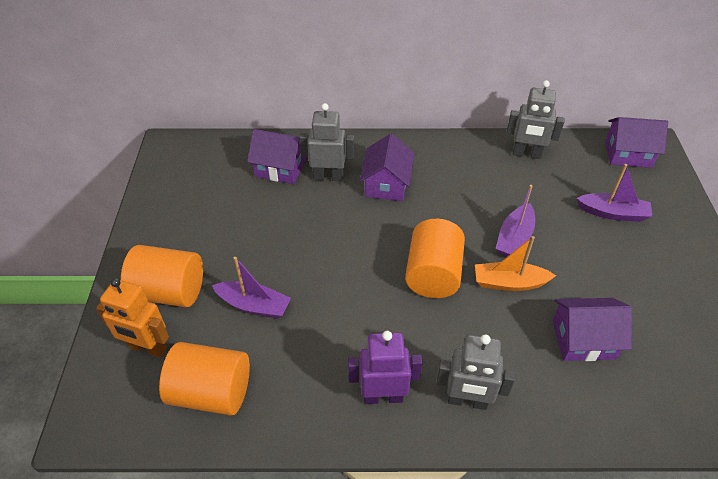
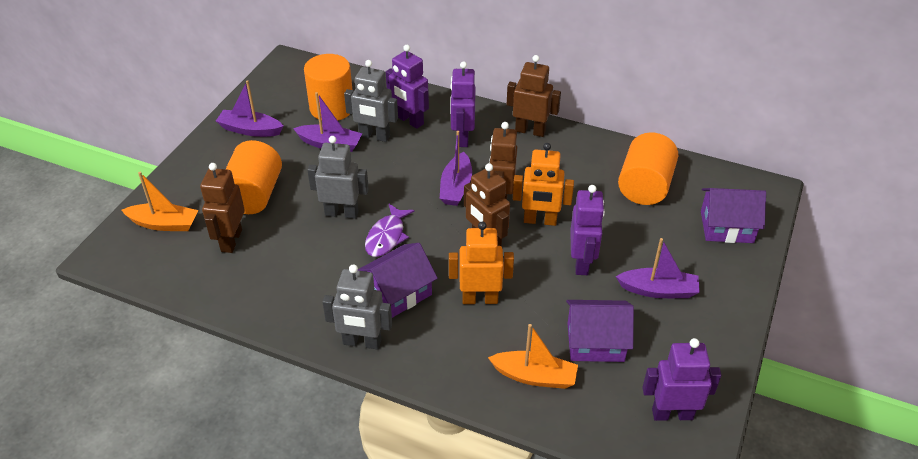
brown robot: none = 0 -> [200,163,245,253] [464,163,510,247] [489,122,517,199] [507,55,561,137] = 4
orange boat: [475,236,556,291] = 1 -> [121,172,198,231] [488,324,578,389] = 2
orange robot: [96,278,169,358] = 1 -> [449,221,514,304] [513,143,574,226] = 2
purple boat: [212,257,291,319] [496,185,535,257] [576,164,653,222] = 3 -> [216,80,284,137] [293,92,362,152] [440,131,472,206] [616,238,700,298] = 4
purple fish: none = 0 -> [365,204,414,257] = 1
purple house: [247,129,306,184] [360,134,414,201] [552,298,632,361] [605,117,668,168] = 4 -> [358,243,438,318] [566,300,634,362] [701,188,766,243] = 3
purple robot: [348,331,423,404] = 1 -> [386,45,429,129] [450,61,476,147] [570,185,605,275] [642,338,721,421] = 4

